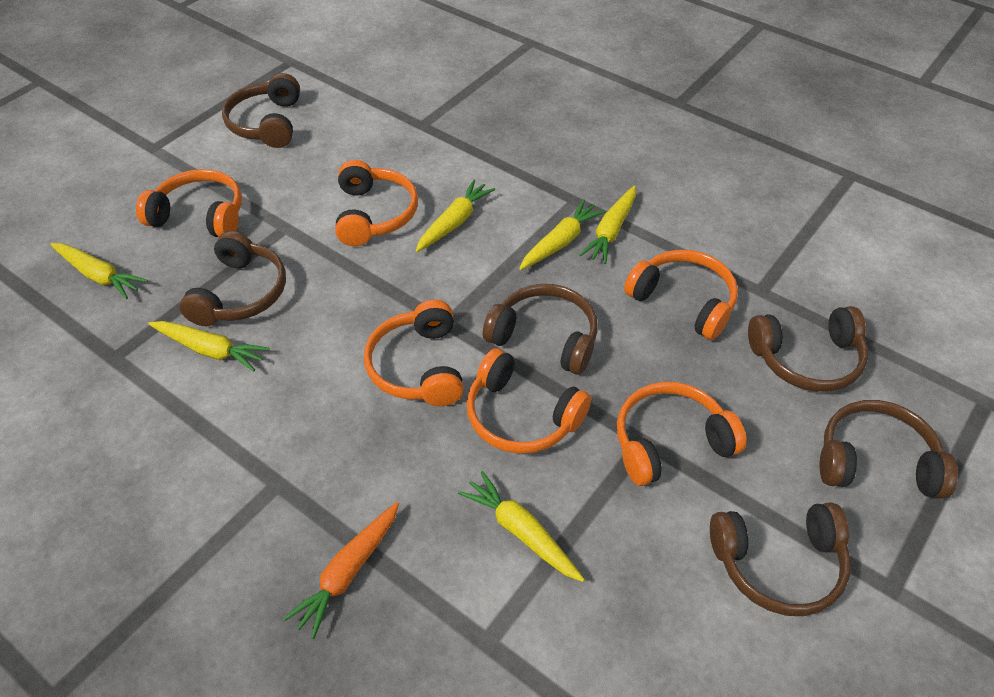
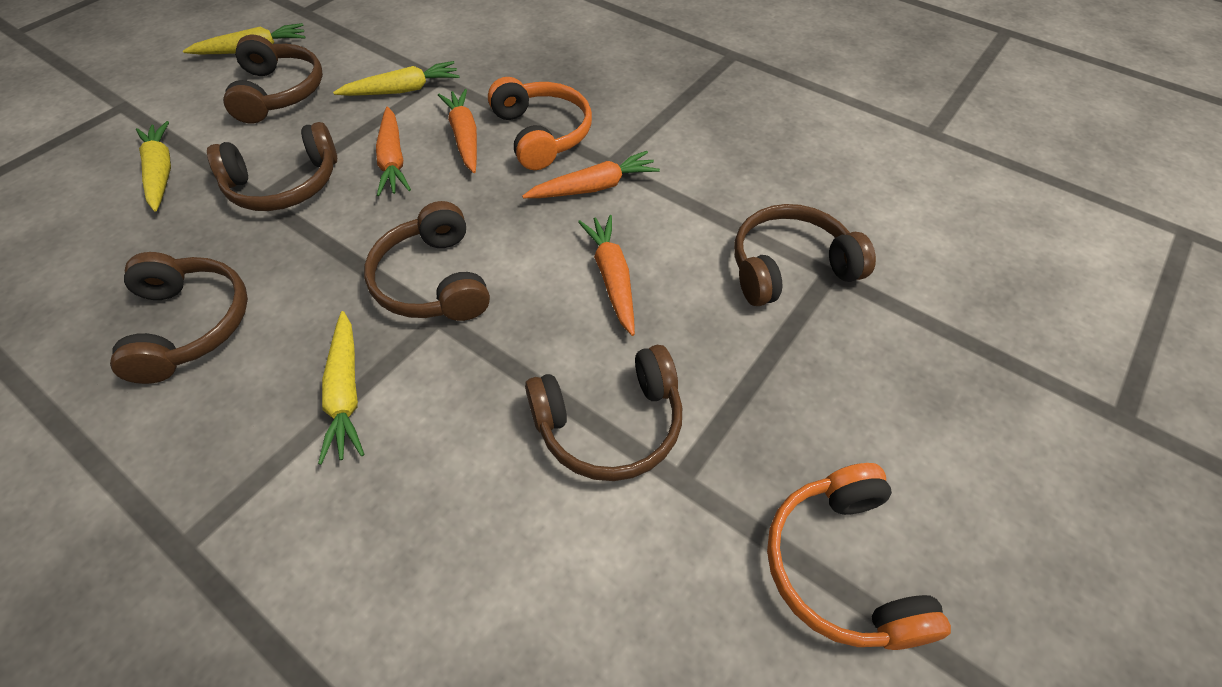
orange carrot: [283,502,399,639] = 1 -> [376,106,411,196] [438,89,477,173] [522,151,660,198] [578,215,635,336] = 4
orange headphones: [136,169,242,237] [335,160,418,246] [364,300,464,406] [467,348,591,454] [617,382,747,486] [624,250,738,340] = 6 -> [488,77,592,170] [767,463,951,650] = 2
yellow carrot: [50,243,148,299] [148,321,270,371] [416,179,495,252] [458,471,585,582] [519,199,605,270] [579,186,636,264] = 6 -> [136,121,171,212] [183,23,306,54] [318,311,364,465] [333,61,460,96] = 4

